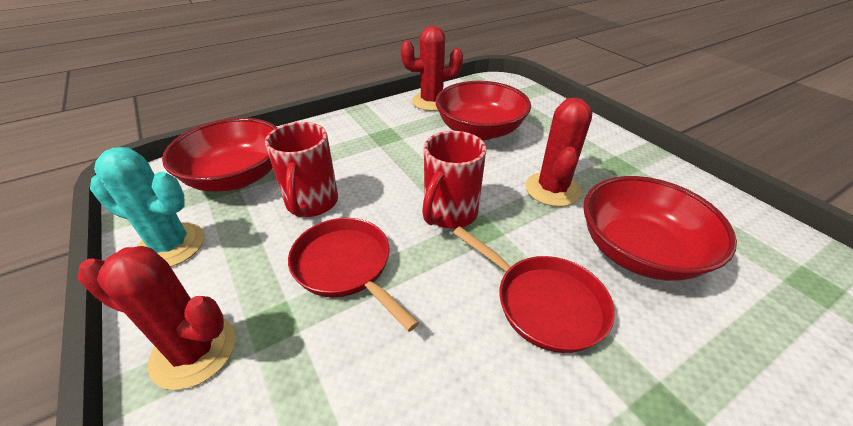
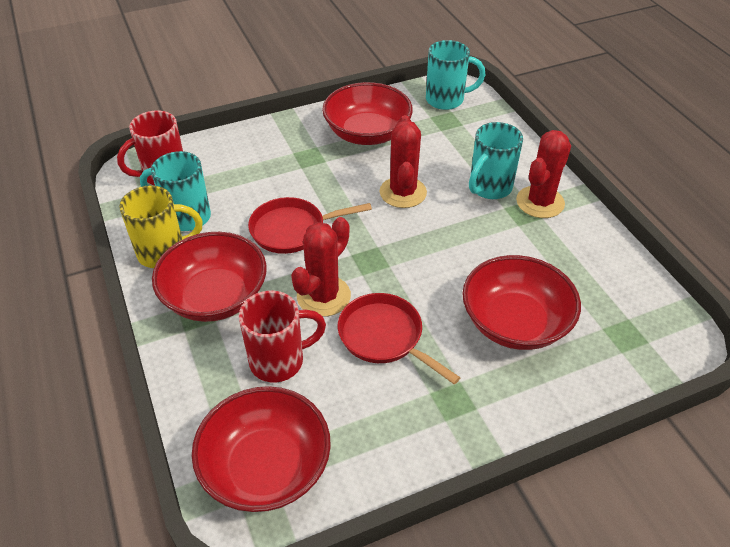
red bowl: [162,118,277,192] [435,81,531,140] [583,176,737,281] = 3 -> [152,232,267,322] [192,386,331,512] [322,82,413,145] [462,255,581,350] = 4
turquoise cactus: [90,147,204,267] = 1 -> none = 0
turquoise mug: none = 0 -> [140,151,211,231] [426,40,485,110] [469,122,523,199] = 3
yellow mug: none = 0 -> [119,185,202,268] = 1

